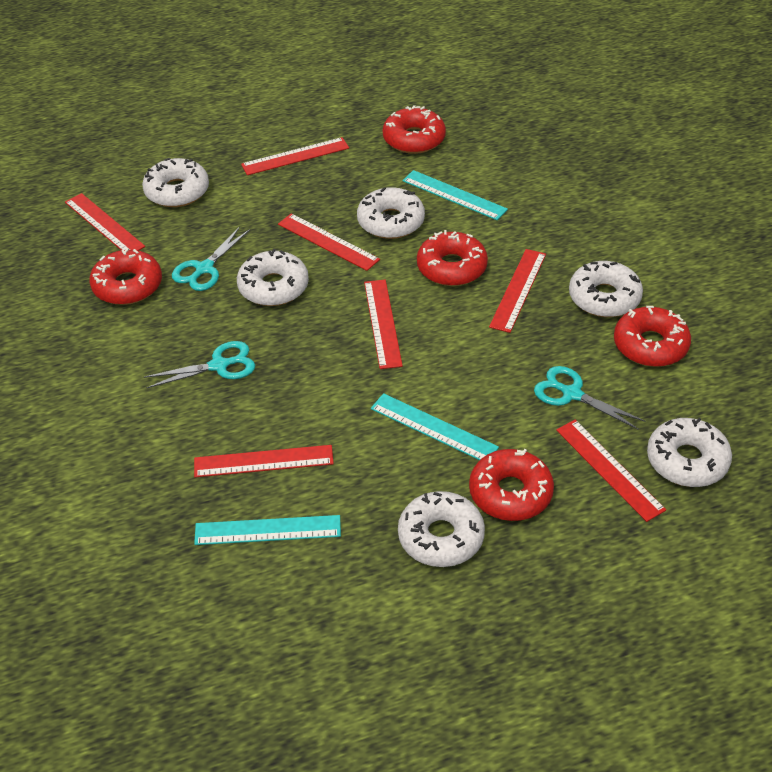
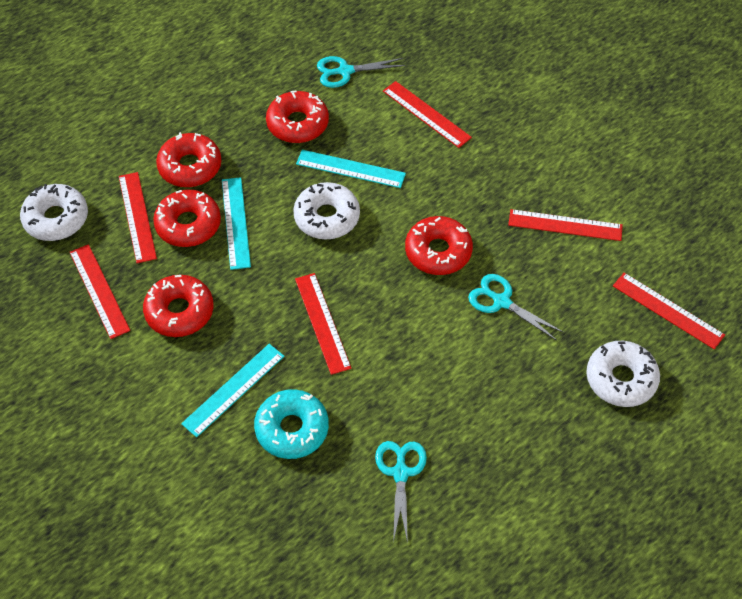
red ruler: [65,193,145,251] [194,445,334,477] [241,137,349,175] [278,213,380,271] [364,280,403,369] [489,249,546,333] [556,419,666,522] = 7 -> [70,244,130,339] [119,172,157,263] [295,273,352,375] [383,81,472,148] [508,209,623,241] [613,273,725,349] = 6
turquoise donut: none = 0 -> [254,389,329,459] = 1
white donut: [142,158,209,207] [237,249,309,306] [357,187,425,239] [398,491,485,567] [569,261,643,317] [647,418,732,487] = 6 -> [20,184,88,241] [293,182,360,240] [586,341,660,407] = 3

